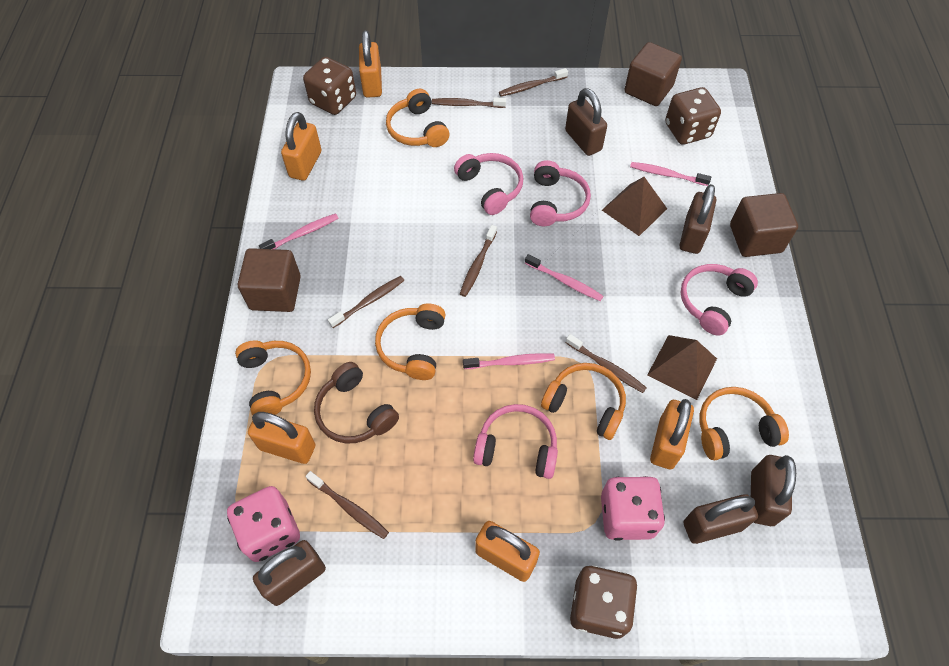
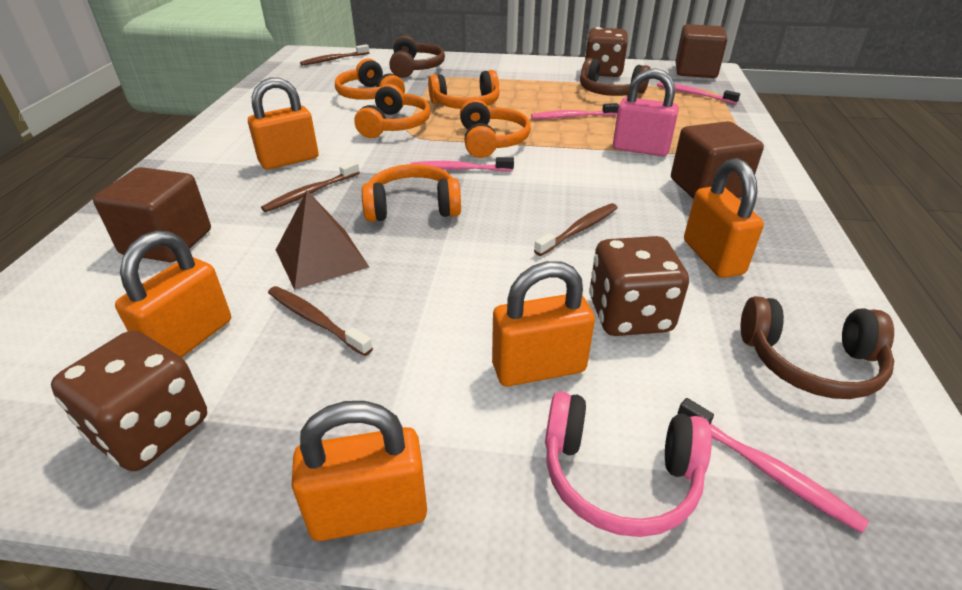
brown headphones: [314,362,399,444] = 1 -> [389,36,445,78] [580,58,650,96] [741,296,894,399] = 3
brown padlock: [253,540,326,606] [565,88,607,156] [680,184,716,254] [683,494,758,544] [751,455,796,526] = 5 -> none = 0
brown pyramid: [602,177,667,236] [647,335,717,400] = 2 -> [276,191,369,290] = 1
brown toothbrush: [306,471,389,539] [328,276,404,328] [432,97,506,108] [460,225,497,297] [499,68,568,96] [566,334,647,393] = 6 -> [261,161,360,212] [268,286,373,356] [300,44,369,66] [534,203,618,256] = 4
pink dice: [227,486,300,562] [601,476,665,541] = 2 -> none = 0
pink headphones: [454,153,523,215] [473,404,558,479] [530,160,591,226] [681,264,758,336] = 4 -> [545,391,712,537] = 1
pink padlock: none = 0 -> [613,68,679,157] = 1

